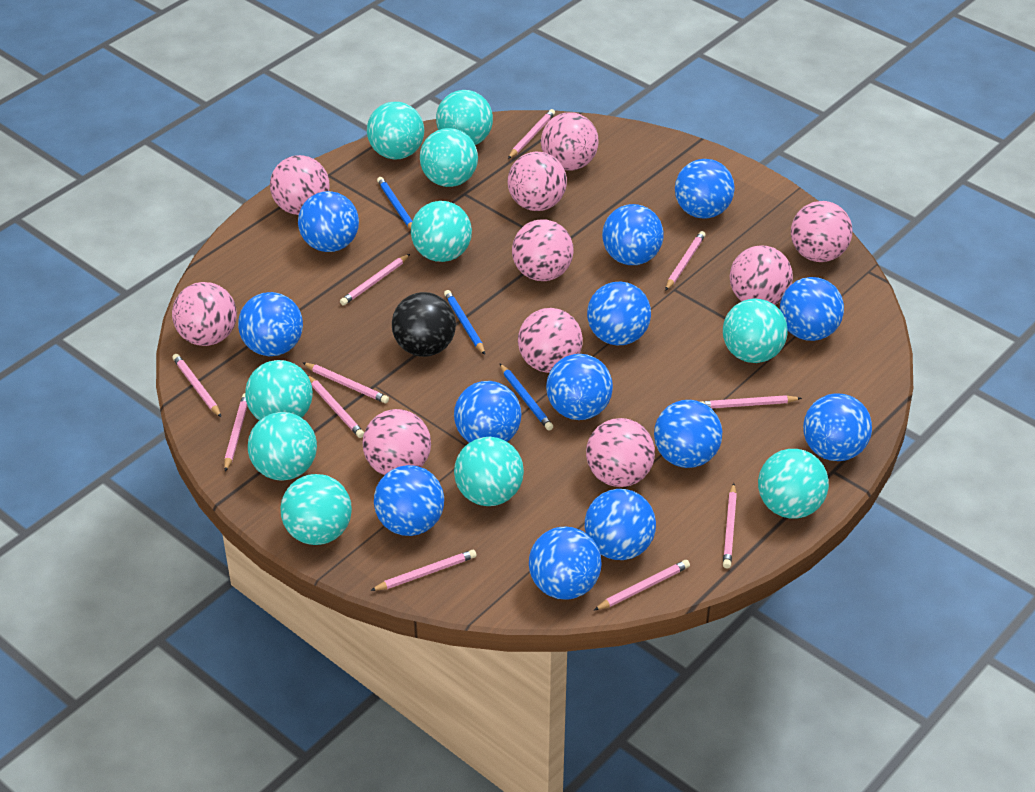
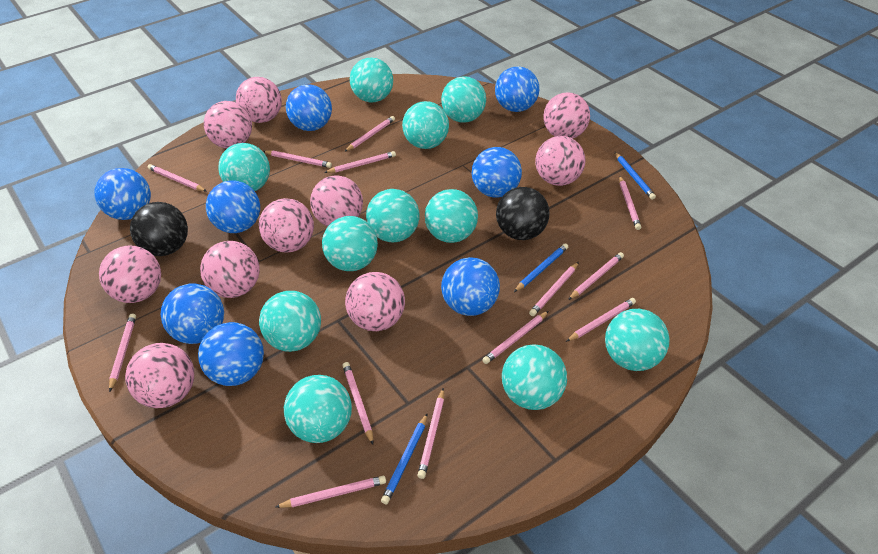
black ball: [392,292,456,357] = 1 -> [130,202,188,256] [496,187,550,240] = 2
blue ball: [238,292,303,356] [298,191,359,252] [374,465,444,536] [454,381,522,443] [529,527,601,600] [546,354,613,420] [585,489,656,560] [587,282,651,345] [602,204,664,265] [654,400,722,468] [675,159,735,219] [780,277,844,341] [803,393,872,461] = 13 -> [94,168,151,220] [161,284,224,344] [198,322,264,386] [206,180,260,233] [286,84,332,131] [441,257,500,316] [471,147,522,198] [495,66,539,112] = 8
pink pencil: [172,354,222,418] [224,393,248,472] [302,362,389,403] [307,375,364,438] [340,254,410,305] [370,550,477,591] [508,109,555,159] [594,560,690,610] [665,231,706,291] [701,395,802,408] [723,483,737,569] = 11 -> [109,314,136,392] [148,164,206,191] [263,150,332,168] [275,476,386,508] [324,151,396,173] [343,362,373,445] [344,116,395,152] [417,388,444,479] [482,311,549,364] [529,262,579,316] [566,298,636,342] [568,252,624,300] [619,176,641,230] = 13
turquoise ball: [245,360,313,421] [248,412,317,481] [281,474,352,545] [367,102,424,159] [411,201,472,262] [420,128,478,187] [436,90,493,145] [454,437,524,506] [723,298,788,363] [758,449,829,518] = 10 -> [218,143,270,191] [259,291,321,352] [284,375,352,443] [322,216,378,271] [350,58,393,103] [366,189,420,242] [402,101,449,149] [425,189,478,243] [441,76,486,123] [502,344,567,410] [605,309,670,371] = 11

